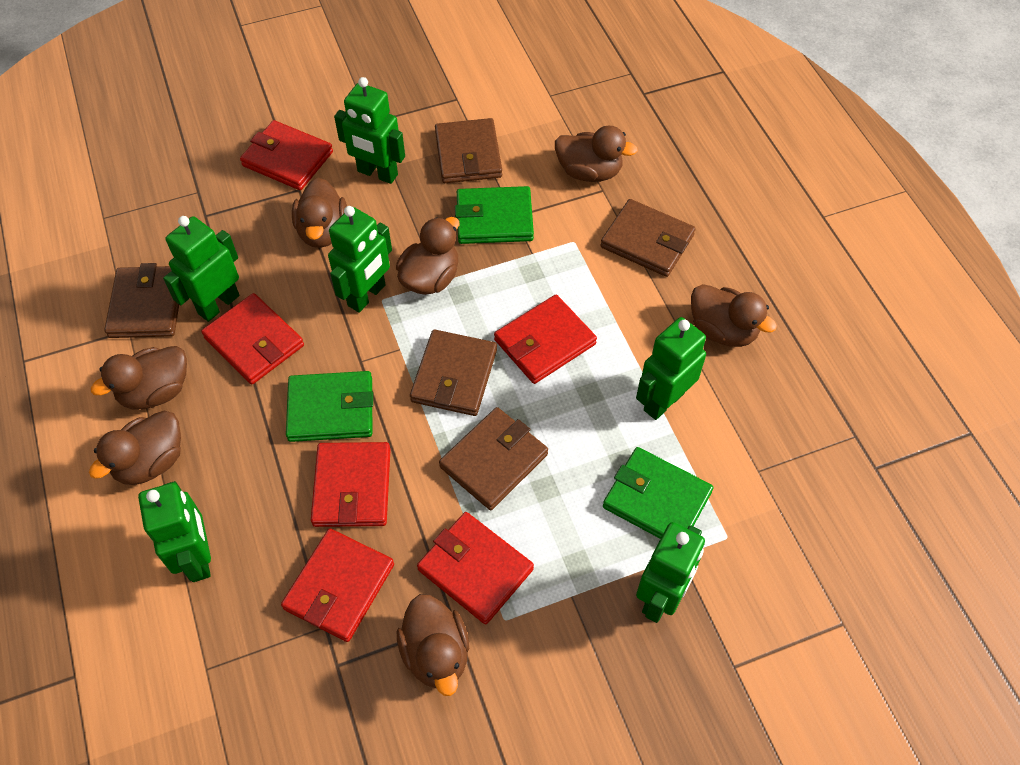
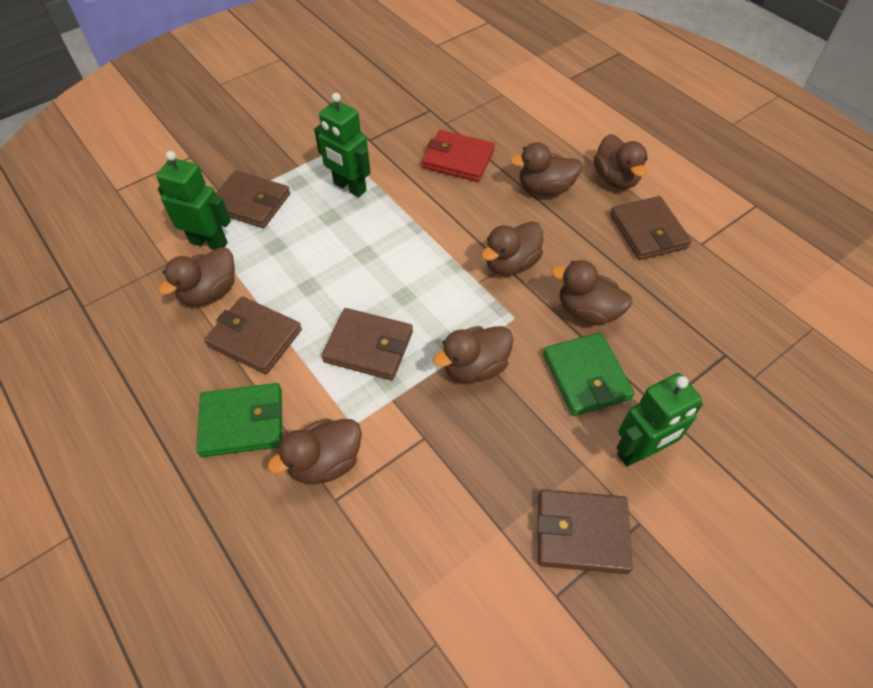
green robot: [138,481,211,582] [163,216,239,322] [328,206,392,313] [334,77,405,184] [636,317,706,420] [636,522,705,623] = 6 -> [156,151,231,250] [314,93,371,197] [617,373,703,467] = 3
green wallet: [286,371,373,442] [455,186,534,244] [603,447,714,539] = 3 -> [196,383,282,457] [543,332,635,416] = 2
red wallet: [201,293,304,384] [240,120,333,190] [281,529,394,642] [311,442,391,527] [417,512,534,624] [494,295,597,384] = 6 -> [422,130,495,182] = 1

